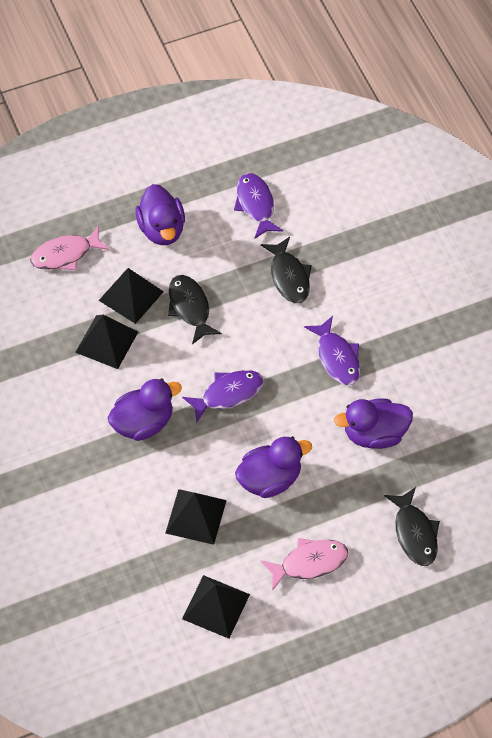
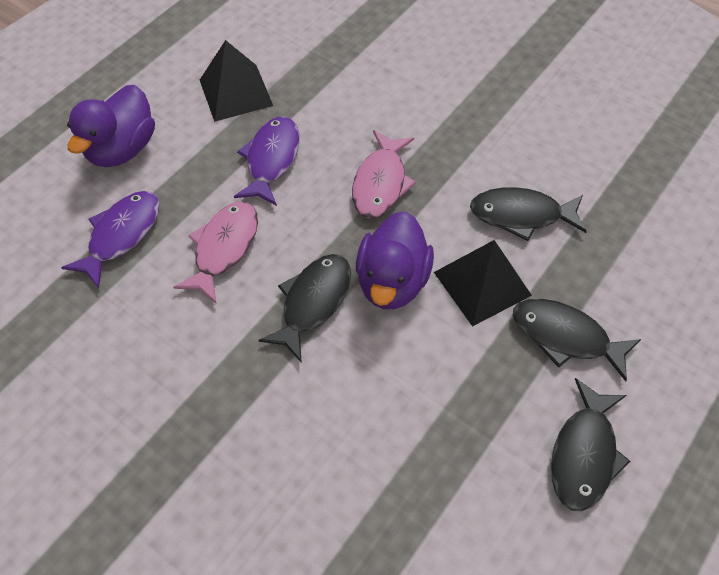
black fish: [168,275,222,345] [261,237,312,303] [384,487,440,566] = 3 -> [258,254,351,363] [470,187,587,241] [513,299,641,381] [551,378,631,511] = 4
black pyramid: [75,315,138,369] [99,268,164,324] [166,489,227,545] [182,575,250,639] = 4 -> [200,40,273,122] [434,240,532,327] = 2
purple duck: [107,378,182,441] [135,184,185,245] [235,436,312,498] [334,398,413,449] = 4 -> [67,85,155,167] [356,211,434,309] = 2
purple fish: [182,370,264,422] [234,173,284,239] [304,316,360,385] = 3 -> [61,191,160,288] [234,117,300,206] = 2

